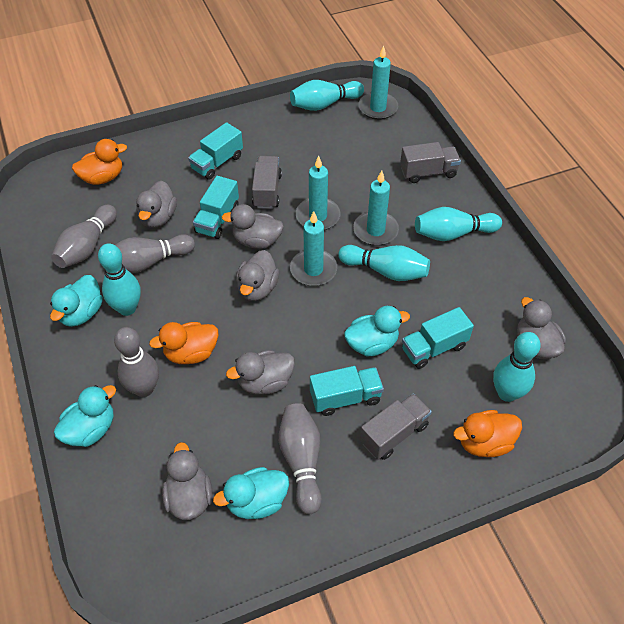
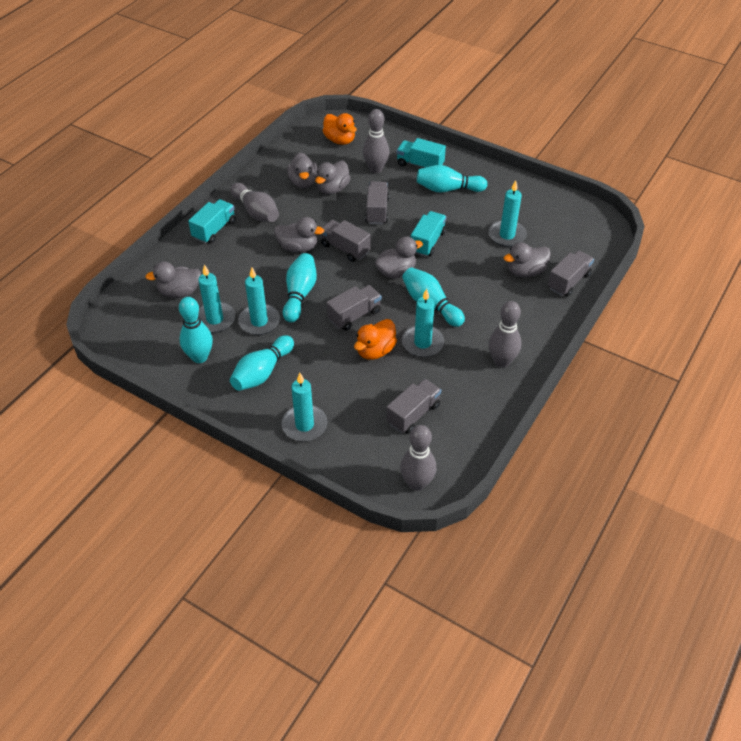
grey truck: [252,156,282,209] [360,393,432,460] [400,142,461,183] = 3 -> [321,220,371,262] [327,285,382,331] [365,181,389,225] [386,379,441,434] [548,250,594,297] = 5
orange duck: [72,139,127,185] [149,322,218,364] [453,410,522,457] = 3 -> [323,113,357,145] [354,319,397,360] = 2
turquoise candle: [290,211,337,286] [296,156,340,230] [353,171,399,246] [358,46,398,120] = 4 -> [198,264,235,333] [238,267,280,335] [282,373,327,441] [402,288,444,357] [489,180,527,247] = 5
turquoise duck: [50,275,103,327] [54,385,116,447] [213,467,289,519] [344,306,410,356] = 4 -> none = 0
turquoise truck: [188,122,243,180] [193,176,239,239] [310,366,384,416] [402,307,474,369] = 4 -> [188,199,236,244] [396,138,446,168] [411,211,446,257] = 3

